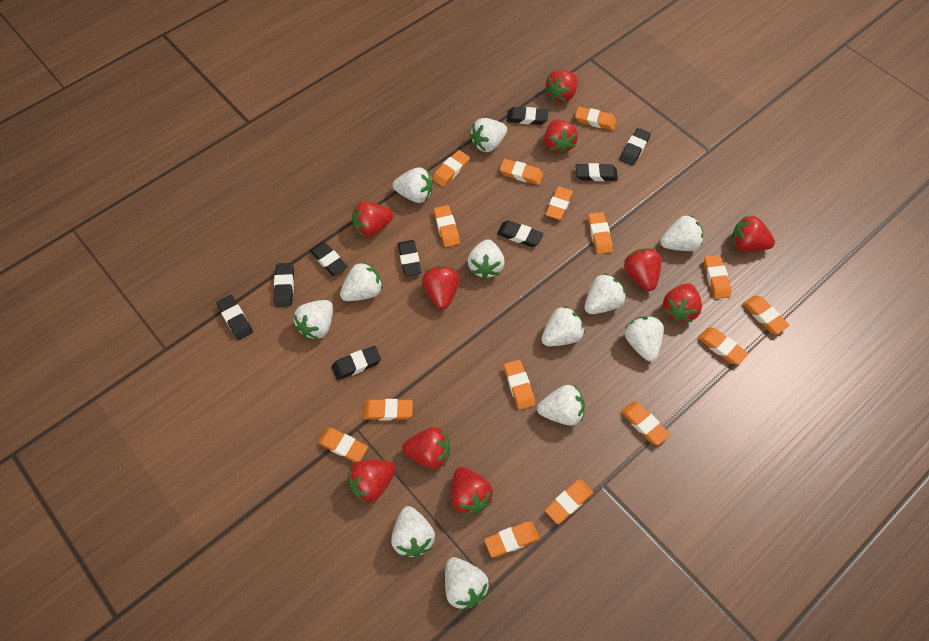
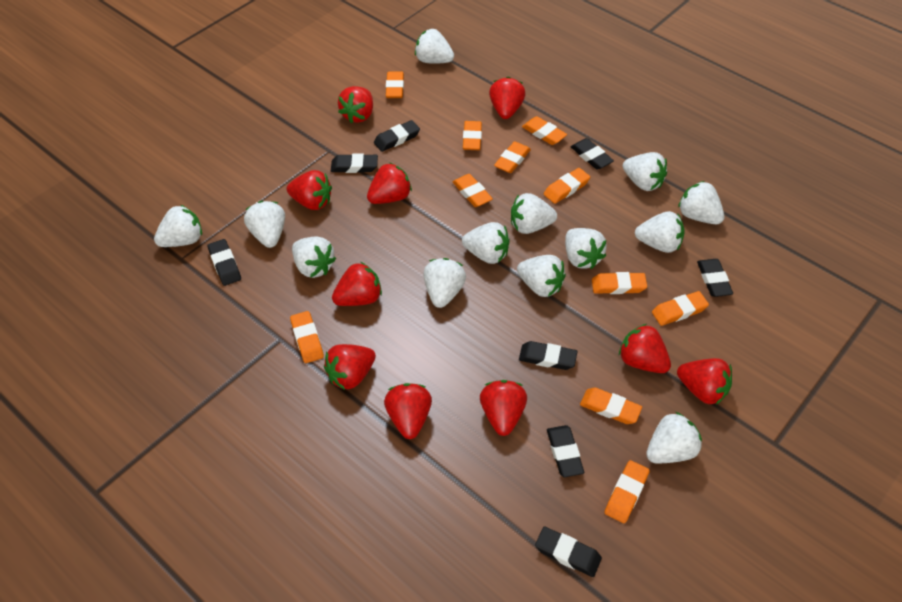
black eraser: [216,295,253,340] [274,263,294,307] [310,242,348,276] [332,346,381,380] [398,240,421,276] [497,220,543,247] [507,107,548,125] [576,163,618,181] [620,128,651,166] = 9 -> [207,239,241,286] [331,154,378,173] [374,120,420,152] [519,341,577,370] [535,527,602,577] [547,425,584,477] [571,138,614,170] [697,259,733,297] = 8
orange eraser: [317,427,368,462] [363,399,413,420] [432,150,470,187] [434,205,460,247] [484,521,540,558] [500,159,543,185] [504,360,535,410] [545,187,573,220] [545,479,593,524] [575,107,616,130] [588,212,613,254] [621,401,670,445] [698,327,748,365] [704,255,731,299] [743,296,789,334] = 15 -> [290,311,324,363] [386,72,404,98] [453,174,493,207] [463,121,482,150] [494,141,531,173] [522,116,567,145] [544,168,590,204] [580,387,642,424] [592,272,647,294] [605,460,650,523] [652,291,709,326] = 11
white strawberry: [294,300,333,339] [340,262,383,301] [391,506,435,557] [393,167,432,203] [445,557,489,611] [468,239,505,279] [470,118,507,152] [537,385,585,426] [541,306,585,346] [584,273,626,314] [625,316,664,361] [660,215,703,251] = 12 -> [154,205,202,247] [244,201,285,248] [292,236,336,278] [415,29,454,64] [423,258,466,308] [462,222,509,264] [511,193,557,234] [517,255,566,297] [565,228,607,269] [623,152,667,191] [635,211,685,253] [646,412,702,463] [678,181,724,224] = 13

